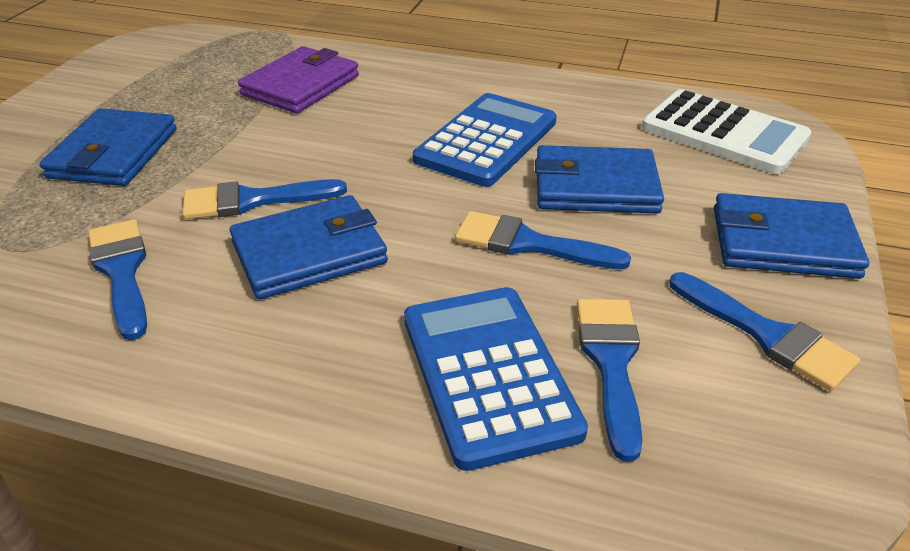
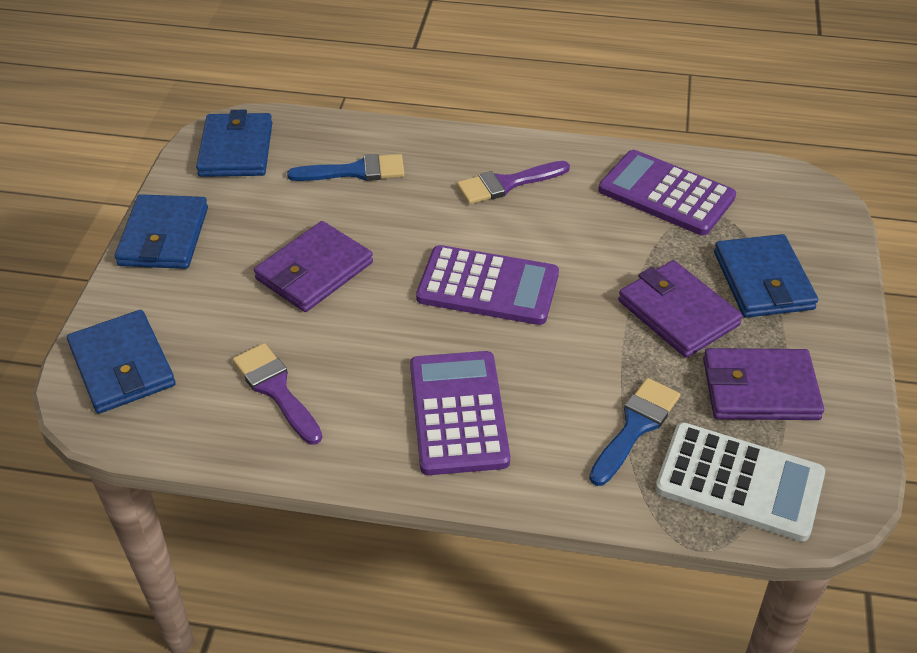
blue brush: [88,219,147,340] [182,179,347,219] [455,211,631,269] [577,299,642,462] [669,272,860,391] = 5 -> [287,154,404,181] [589,378,680,486] = 2
blue calculator: [404,287,588,471] [413,93,557,187] = 2 -> none = 0
purple brush: none = 0 -> [232,343,322,445] [457,161,570,204] = 2
purple calculator: none = 0 -> [410,351,510,475] [416,245,559,325] [598,150,736,235] = 3
purple wallet: [238,46,359,113] = 1 -> [254,221,373,312] [618,260,743,358] [703,348,824,420] = 3

